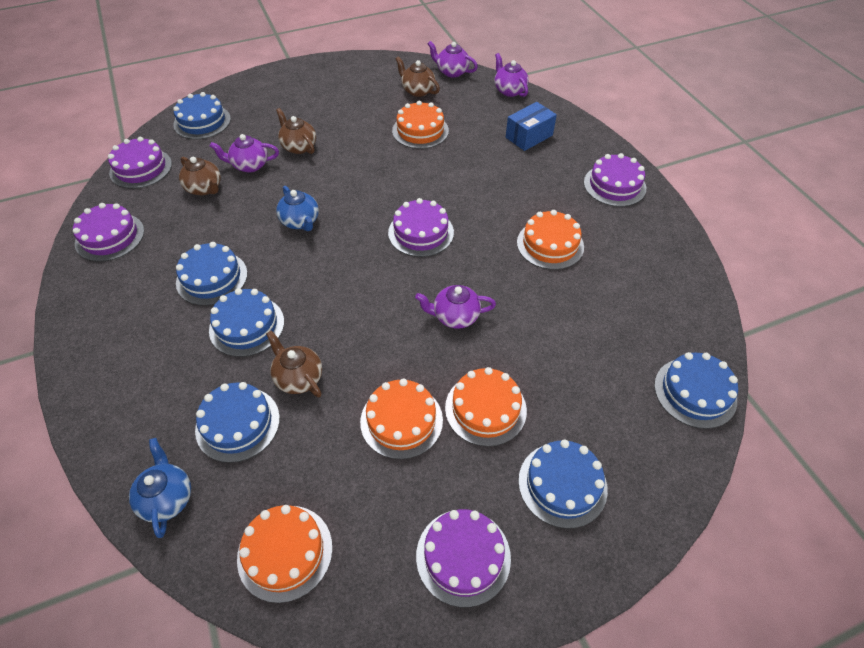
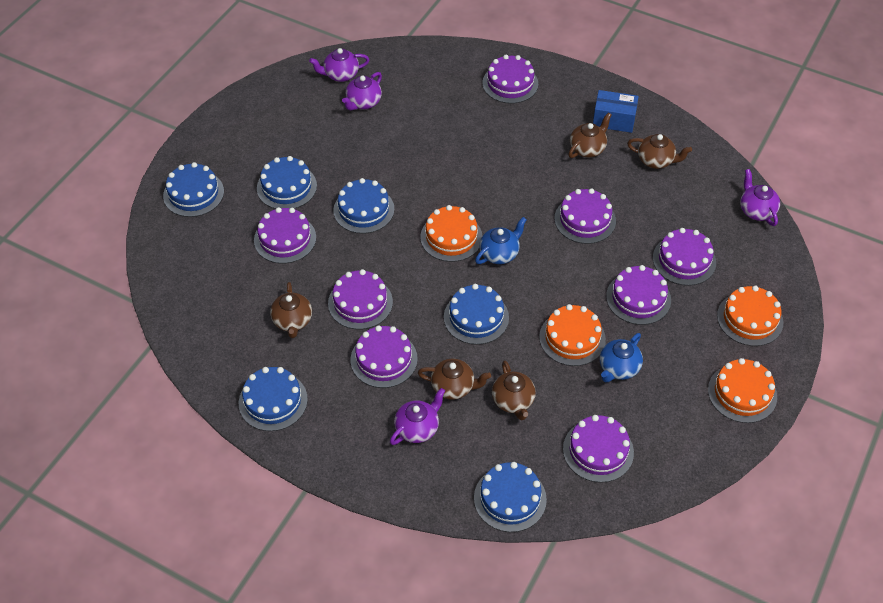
brown teapot: [179,157,221,195] [266,331,322,397] [276,108,316,154] [396,56,440,97] = 4 -> [270,282,312,338] [418,358,491,400] [492,361,536,420] [568,113,612,158] [627,134,692,169] = 5
orange cake: [237,505,333,603] [360,378,443,459] [392,101,449,149] [445,367,527,447] [517,210,584,270] = 5 -> [420,205,482,262] [539,304,606,366] [708,358,777,423] [717,285,783,346] = 4
purple cake: [73,203,144,262] [108,137,172,189] [388,198,454,257] [416,509,511,607] [584,153,646,207] = 5 -> [254,207,316,264] [328,269,393,329] [351,325,418,388] [482,55,538,104] [554,188,616,244] [563,415,634,483] [606,265,671,325] [653,228,716,286] = 8

